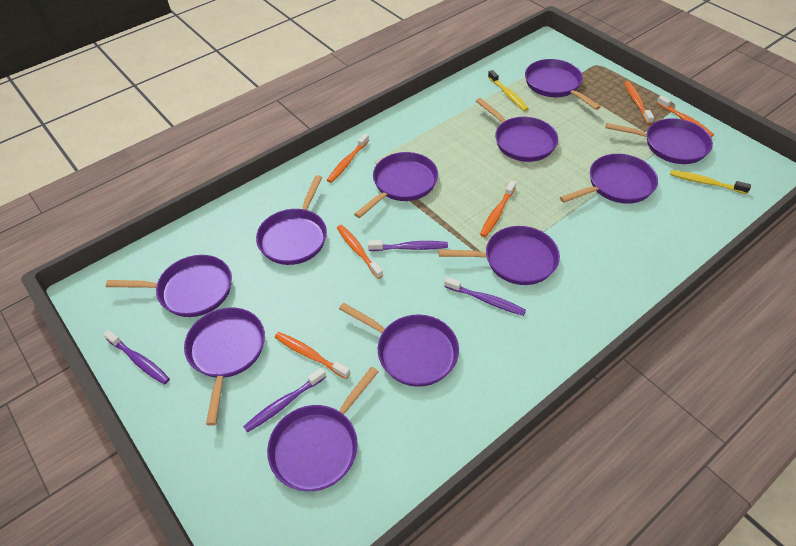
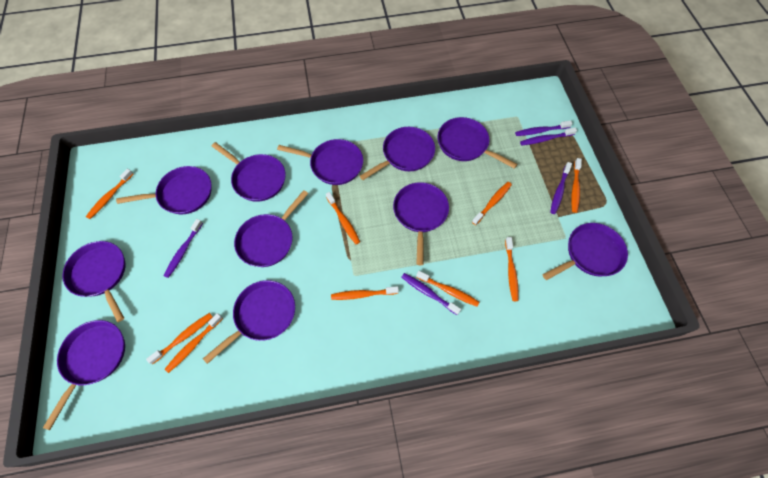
orange toothbrush: [275,332,350,379] [327,134,369,183] [337,225,383,279] [480,181,516,237] [625,81,654,124] [657,95,714,137] = 6 -> [86,169,133,219] [146,313,213,364] [165,313,223,373] [326,192,360,244] [331,286,399,300] [416,271,479,307] [472,182,512,225] [505,237,518,301] [571,158,582,213] = 9
purple toothbrush: [103,330,170,384] [243,368,326,433] [368,240,448,251] [444,277,526,316] = 4 -> [164,219,203,278] [402,273,461,315] [515,120,572,136] [520,127,577,145] [550,162,572,214] = 5
yellow toothbrush: [488,70,529,111] [670,170,751,194] = 2 -> none = 0

